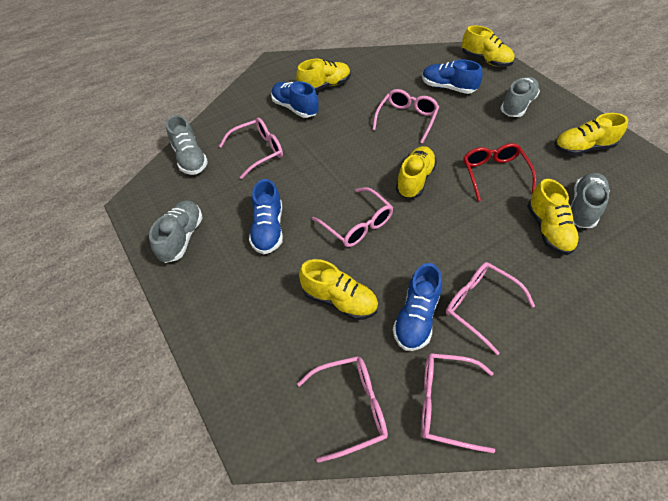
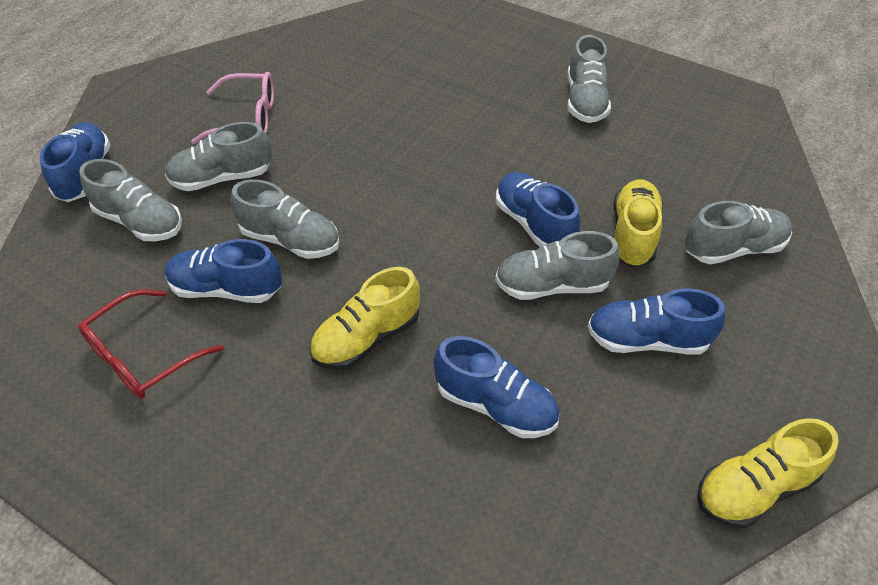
blue shoe: [249,179,283,254] [271,81,319,118] [393,263,442,351] [422,59,482,94] = 4 -> [40,122,111,202] [165,239,282,303] [433,336,559,438] [496,172,580,247] [587,288,725,354] = 5
grey shoe: [149,200,203,263] [166,115,208,175] [500,77,540,117] [570,173,610,228] = 4 -> [79,159,182,241] [165,122,272,191] [231,179,340,259] [495,231,620,300] [568,35,611,123] [685,201,792,264] = 6
pink glasses: [219,118,283,179] [297,356,388,463] [312,187,393,247] [372,89,439,144] [421,353,495,453] [446,262,535,355] = 6 -> [191,72,274,144] = 1
yellow shoe: [296,59,351,91] [299,259,378,320] [396,146,437,198] [462,25,514,67] [527,179,580,255] [554,113,628,156] = 6 -> [309,267,420,370] [613,179,663,267] [697,418,839,529] = 3

